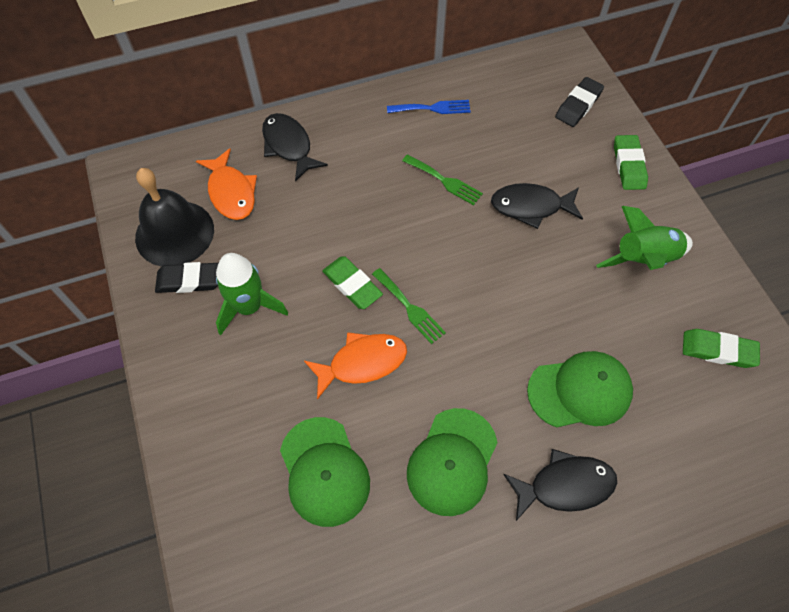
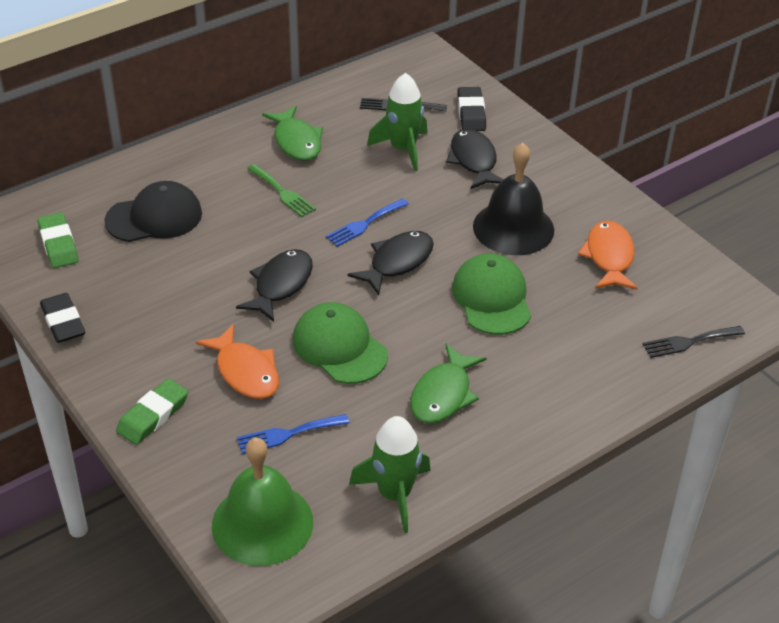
black cap: none = 0 -> [104,181,202,242] = 1
black fork: none = 0 -> [360,98,447,111] [643,326,745,358] = 2
blue fork: [387,100,471,114] = 1 -> [237,414,349,454] [326,198,409,247] = 2
green bell: none = 0 -> [212,438,313,566] = 1
green cap: [280,417,370,527] [407,408,498,516] [527,351,633,428] = 3 -> [293,302,388,384] [452,253,531,335] = 2
green eraser: [322,257,383,309] [614,135,648,190] [683,329,760,368] = 3 -> [37,212,78,268] [116,378,188,445] = 2
green fish: none = 0 -> [262,106,323,161] [410,343,487,424] = 2
green fork: [372,268,446,344] [402,154,483,205] = 2 -> [247,164,316,217] = 1

